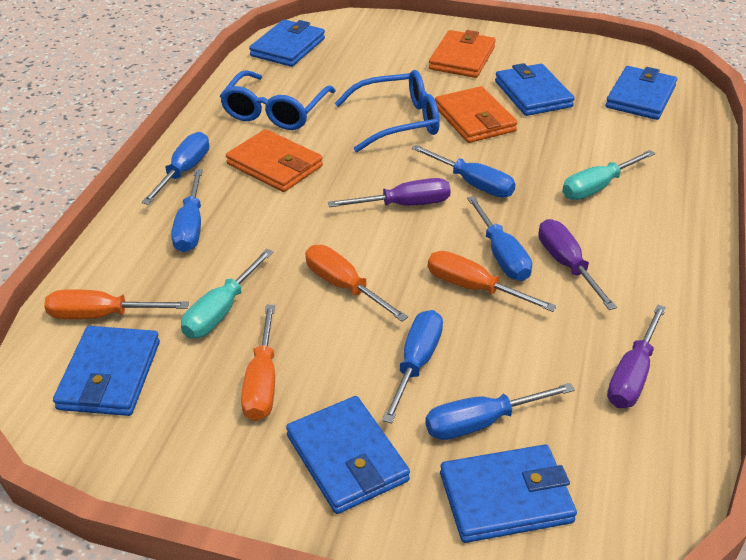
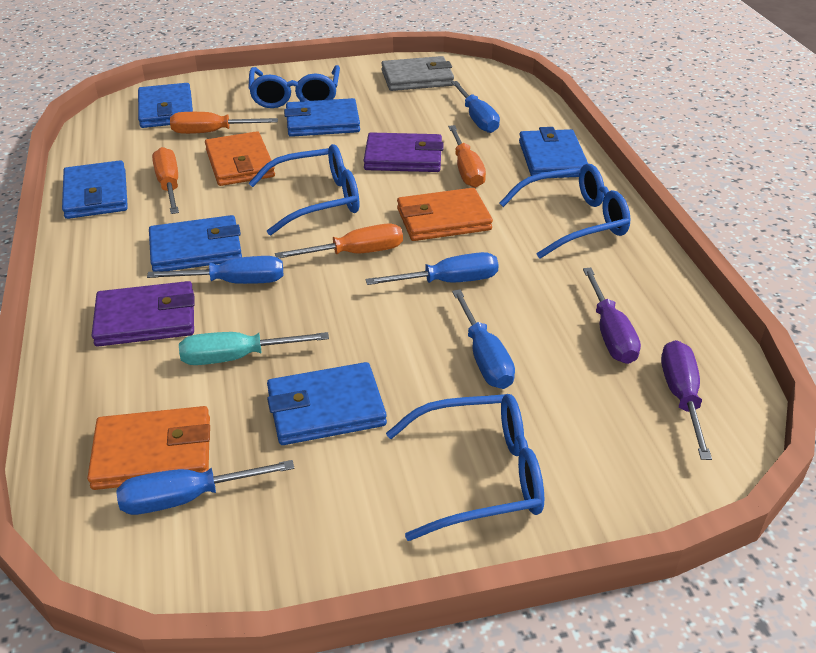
blue glasses: [220,70,336,130] [335,70,440,152] = 2 -> [248,65,340,108] [249,144,359,235] [386,394,544,541] [499,163,630,259] = 4
blue screwdriver: [141,132,209,205] [171,169,203,252] [382,310,443,424] [412,145,516,198] [425,383,575,440] [467,196,532,281] = 6 -> [116,460,294,515] [147,256,283,284] [365,252,499,285] [451,81,500,133] [452,289,515,389] = 5
grey wallet: none = 0 -> [381,56,454,91] = 1
purple screwdriver: [328,178,451,207] [538,219,617,310] [607,304,666,408] = 3 -> [583,268,641,364] [661,340,712,460] = 2
purple wallet: none = 0 -> [91,281,195,347] [364,132,444,172] = 2
turquoise screwdriver: [181,249,273,339] [562,150,655,200] = 2 -> [179,332,329,365] = 1

